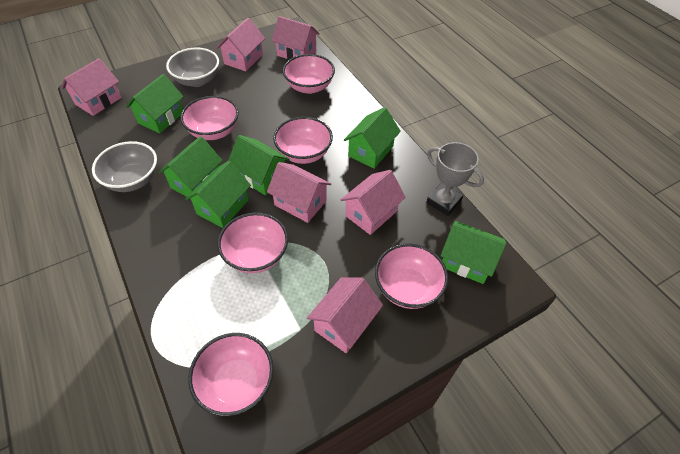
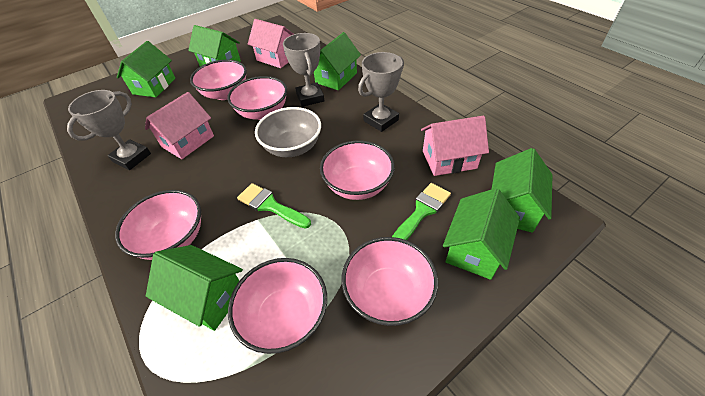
green brush: none = 0 -> [237,183,311,229] [392,183,451,240] = 2
grey bowl: [92,141,157,192] [166,48,219,87] = 2 -> [255,107,321,157] = 1
grey trophy: [426,142,484,216] = 1 -> [67,90,151,170] [283,33,324,107] [358,52,404,132] = 3
pink house: [62,58,122,116] [216,18,265,71] [267,162,331,223] [272,16,319,60] [307,277,383,353] [340,170,406,235] = 6 -> [145,92,214,159] [248,19,294,68] [421,116,489,176] = 3

